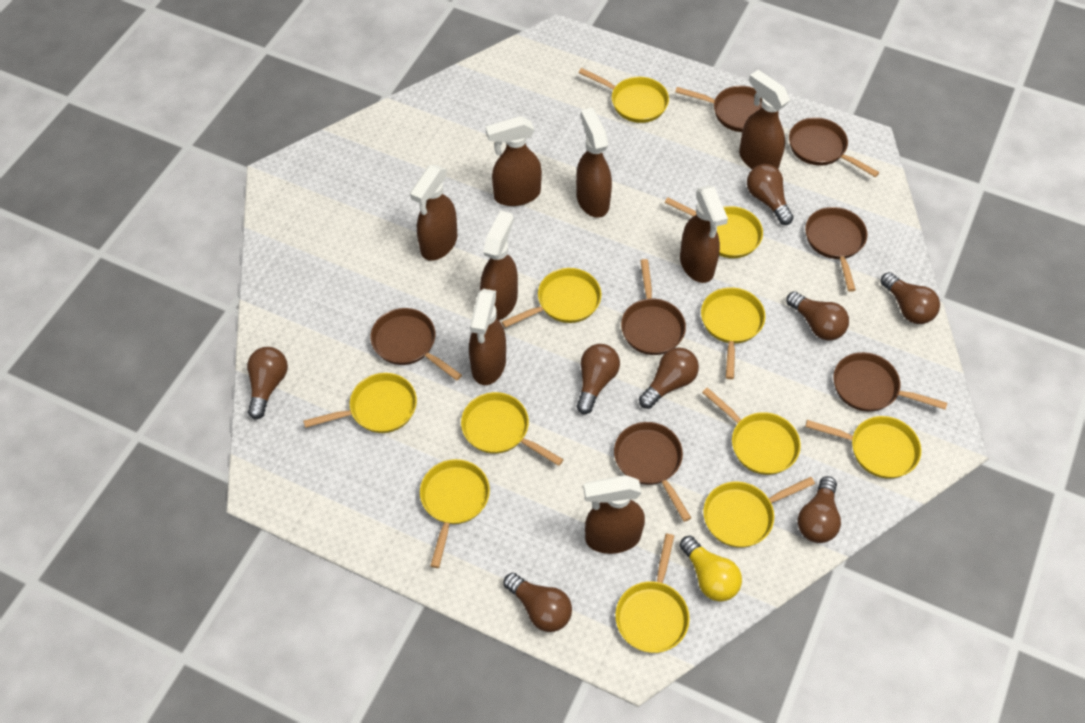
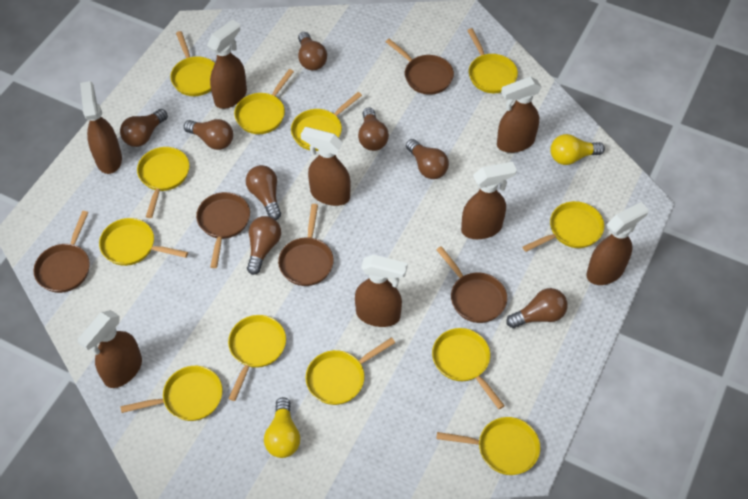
brown pan: [371,308,462,381] [614,422,691,522] [621,259,686,355] [675,86,762,132] [789,117,880,177] [805,207,867,292] [834,352,947,412] = 7 -> [34,211,90,293] [196,192,250,268] [278,204,334,286] [386,39,454,95] [436,246,507,323] = 5
yellow light bulb: [680,536,742,601] = 1 -> [264,397,300,458] [550,134,605,165] = 2
yellow pan: [303,373,417,433] [420,459,490,568] [461,392,564,466] [502,268,601,328] [579,68,669,123] [615,534,690,653] [665,197,763,258] [701,287,765,379] [702,387,801,475] [703,477,815,548] [805,416,921,479] = 11 -> [99,218,188,266] [120,366,223,421] [137,147,189,218] [170,31,215,96] [228,315,286,401] [234,69,294,134] [291,92,362,151] [305,337,395,405] [432,328,505,409] [436,417,540,475] [467,28,518,93] [522,201,604,252] = 12

